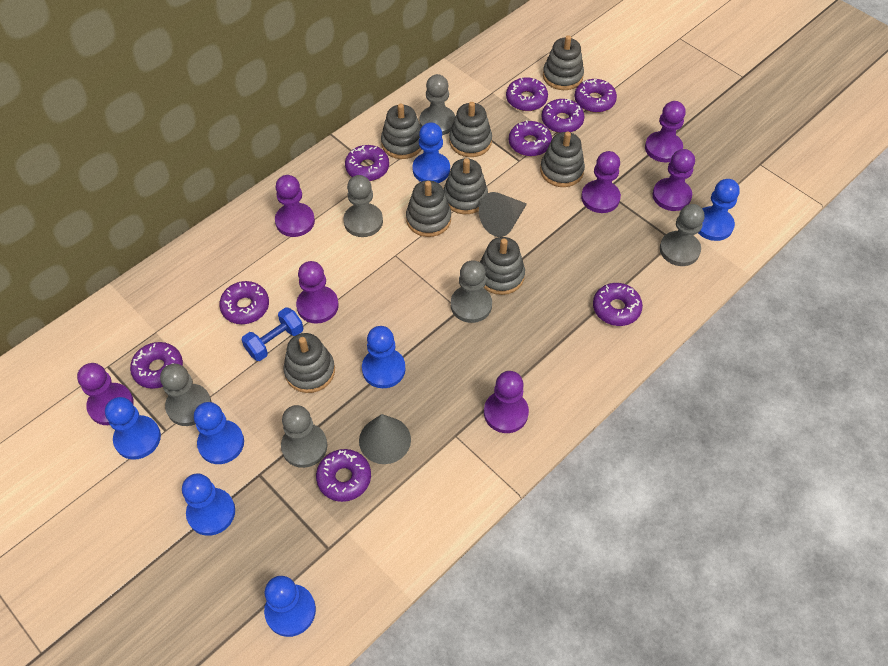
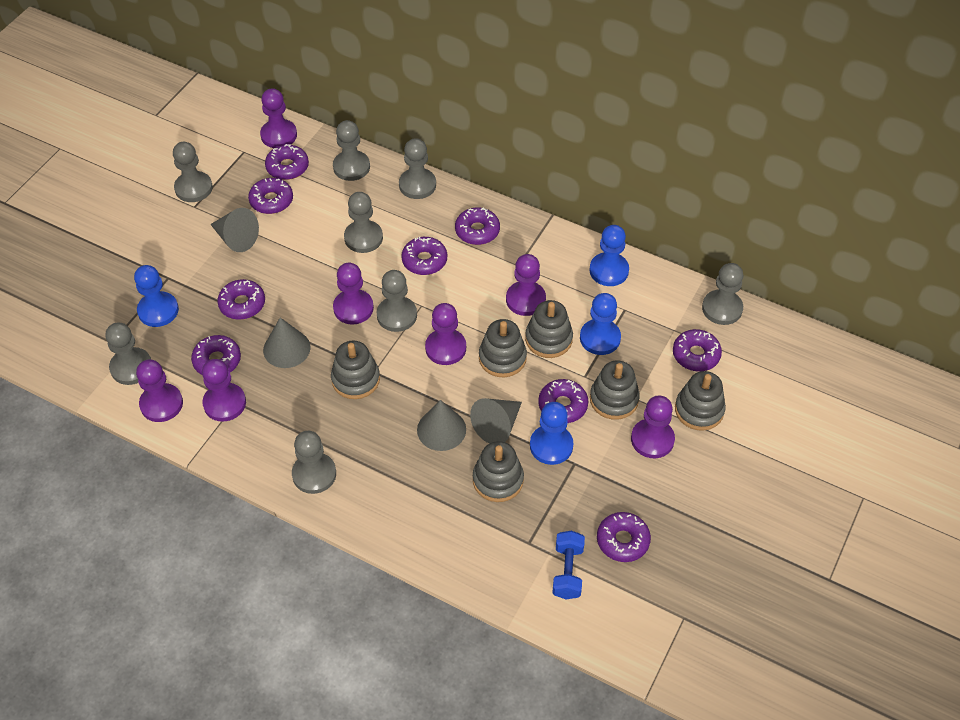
blue pawn: [105,397,161,460] [182,473,235,536] [194,402,244,464] [264,576,316,637] [362,326,406,388] [412,122,450,183] [698,179,740,241] = 7 -> [134,265,179,327] [530,402,573,465] [580,293,621,355] [589,225,629,286] = 4
grey cone: [359,414,411,464] [479,192,527,237] = 2 -> [210,208,259,252] [263,318,311,368] [417,400,466,451] [470,398,522,444] = 4
grey pawn: [160,364,211,426] [281,405,327,468] [343,175,383,237] [419,74,455,135] [451,260,492,323] [660,204,705,266] = 6 -> [105,323,151,385] [173,142,213,202] [292,431,336,494] [333,120,370,181] [344,192,383,253] [377,270,417,332] [399,138,436,199] [702,263,743,325] = 8
grey stacking toy: [284,333,335,393] [381,103,422,159] [406,180,451,237] [443,158,488,214] [449,102,492,157] [480,237,525,295] [540,131,585,187] [543,35,584,90] = 8 -> [331,341,380,399] [473,441,524,502] [479,319,527,377] [525,300,573,358] [590,360,640,420] [675,371,726,431] = 6

